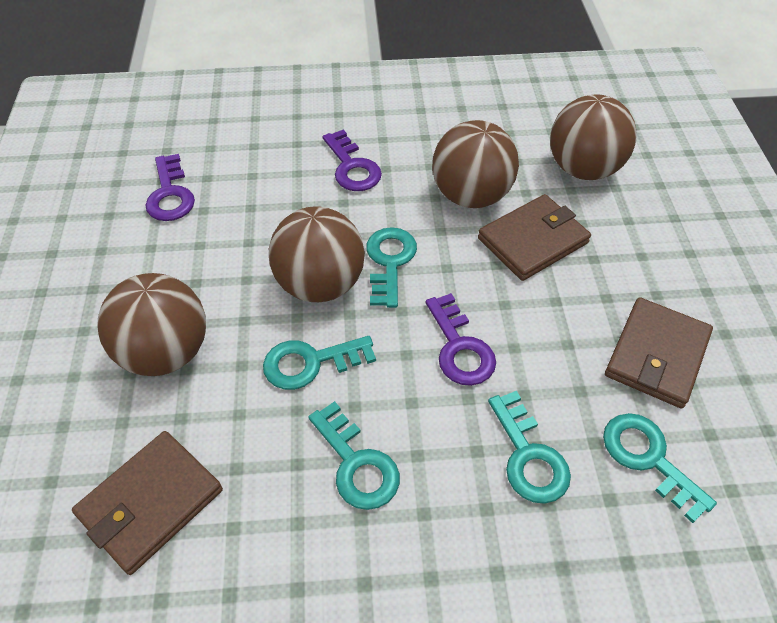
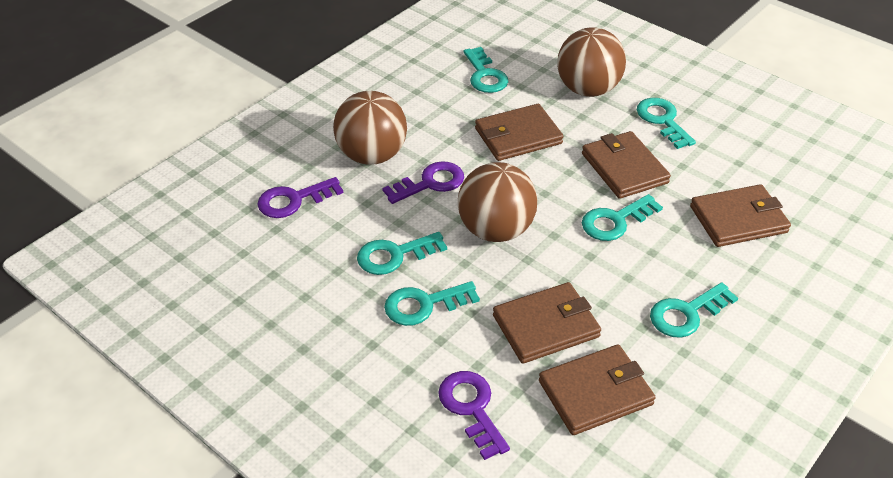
brown ball: [97,273,206,376] [269,206,365,302] [432,120,519,208] [550,94,637,180] = 4 -> [333,91,407,165] [458,162,537,242] [557,27,626,97] = 3
brown wallet: [72,431,223,575] [478,194,591,281] [605,297,713,408] = 3 -> [475,104,564,161] [493,282,601,364] [539,344,656,435] [582,131,671,199] [690,184,791,247] = 5
turquoise key: [263,336,376,390] [308,401,400,510] [366,227,417,308] [488,391,571,504] [603,413,717,523] = 5 -> [357,232,447,275] [384,281,480,326] [463,47,509,93] [582,194,663,241] [637,98,696,149] [650,282,738,338] = 6

